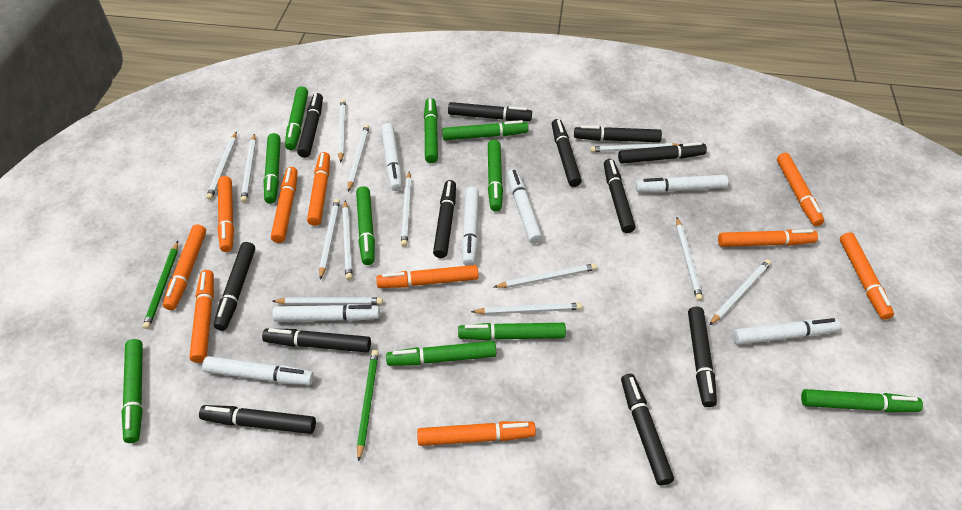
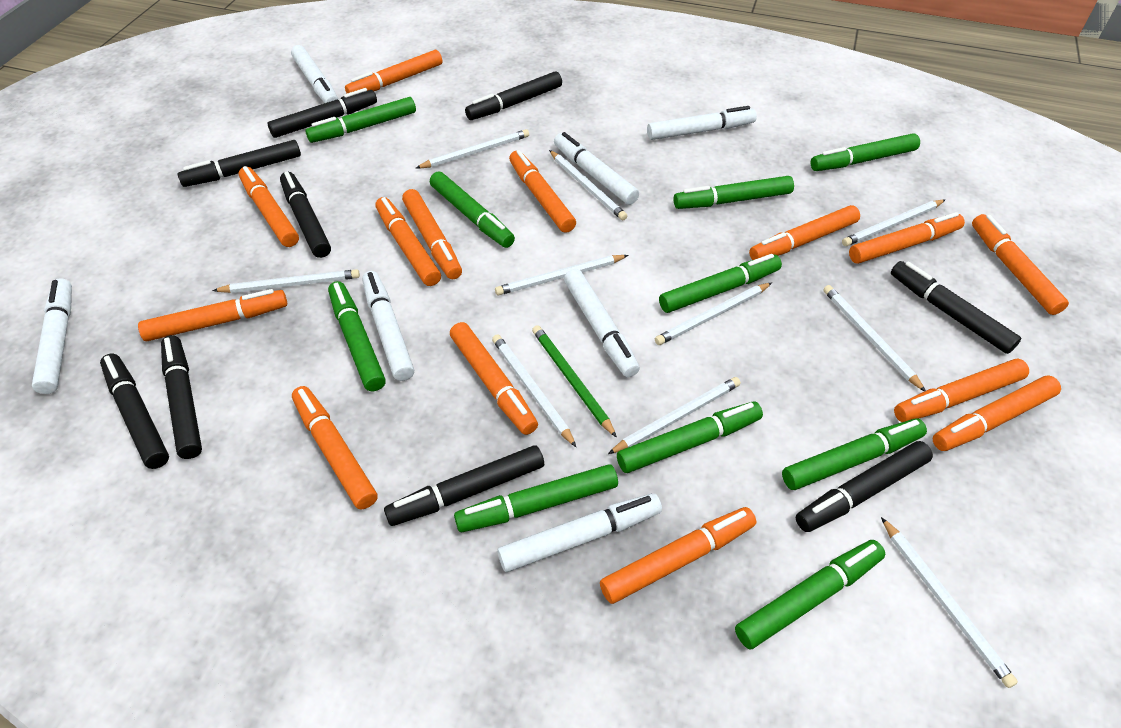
black marker: [199,405,316,434] [214,242,255,331] [262,328,371,352] [297,93,323,158] [433,180,456,258] [448,102,532,121] [552,119,582,187] [574,125,662,142] [604,159,635,233] [618,142,707,164] [621,374,674,486] [688,307,717,407] = 12 -> [100,354,169,469] [161,335,202,459] [178,140,301,187] [268,88,377,138] [280,171,331,258] [384,445,544,526] [465,71,562,120] [796,441,933,532] [891,261,1021,354] = 9
green pencil: [143,241,178,329] [357,350,379,462] = 2 -> [532,325,617,438] = 1
orange marker: [163,224,206,310] [189,270,214,363] [217,176,234,252] [271,167,298,243] [307,152,330,226] [376,265,479,288] [417,421,536,446] [718,229,818,247] [777,153,824,226] [840,232,894,320] = 10 -> [138,289,287,341] [239,166,299,247] [292,386,378,510] [345,50,442,93] [375,197,441,286] [402,189,462,279] [450,322,538,435] [509,150,576,233] [600,507,756,604] [749,205,860,260] [849,212,965,264] [894,359,1029,422] [933,376,1061,451] [972,214,1069,315] = 14
white pencil: [206,131,237,200] [241,134,256,203] [272,297,383,305] [319,199,340,280] [338,99,346,163] [342,201,353,280] [348,124,369,192] [401,171,412,247] [471,303,582,315] [494,263,597,288] [590,143,679,152] [676,218,703,301] [709,259,771,325] = 13 -> [212,269,360,293] [416,129,529,168] [492,334,576,447] [495,255,628,295] [549,150,627,220] [608,377,741,454] [655,283,772,345] [823,285,926,391] [842,200,945,246] [881,517,1018,688] = 10

